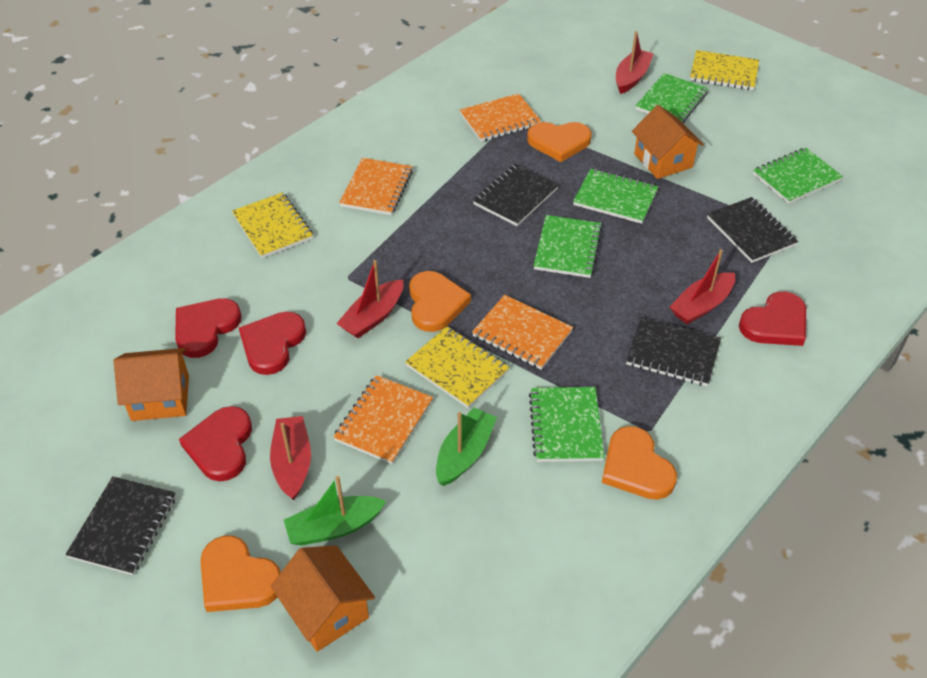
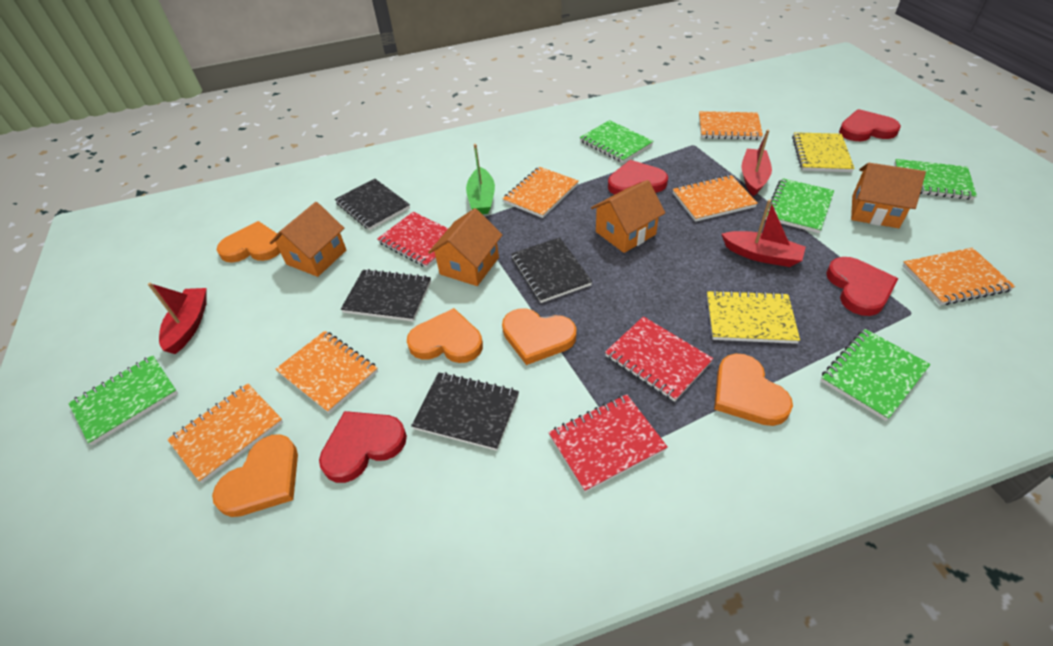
green boat: [284,476,386,546] [436,408,497,486] = 2 -> [466,144,495,214] = 1
orange heart: [200,536,281,612] [409,271,471,332] [527,122,592,162] [602,426,677,500] = 4 -> [212,434,298,517] [217,221,280,263] [407,308,483,363] [502,308,577,365] [714,354,793,426] = 5
orange house: [114,348,189,421] [271,545,375,652] [632,105,704,179] = 3 -> [270,202,346,277] [428,208,502,286] [591,180,665,253] [851,163,926,228] = 4
orange notebook: [333,375,433,464] [339,158,413,215] [460,93,541,142] [472,295,573,370] = 4 -> [167,383,283,483] [275,331,378,414] [503,167,579,218] [673,175,758,222] [699,111,763,140] [902,248,1015,305] = 6
red boat: [270,416,311,500] [336,260,404,338] [616,31,654,94] [670,249,735,324] = 4 -> [148,283,207,354] [722,199,806,267] [741,130,772,196] = 3
red notebook: none = 0 -> [377,212,448,268] [549,394,668,492] [605,316,713,402] = 3
yellow notebook: [232,192,313,258] [405,326,510,408] [690,50,759,90] = 3 -> [707,290,800,344] [792,132,855,172] = 2

